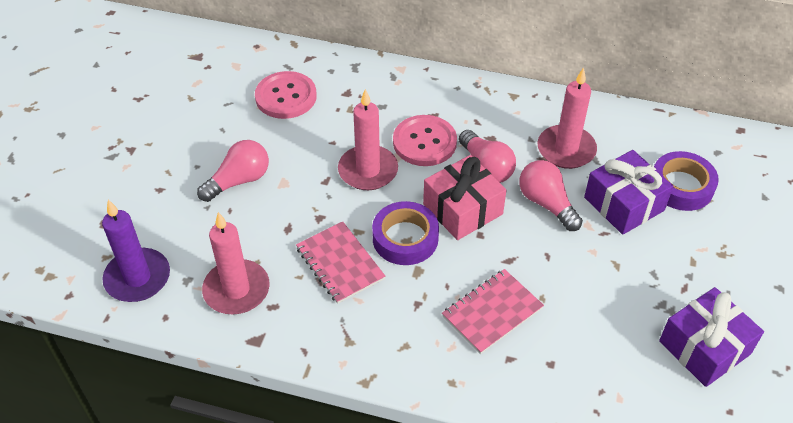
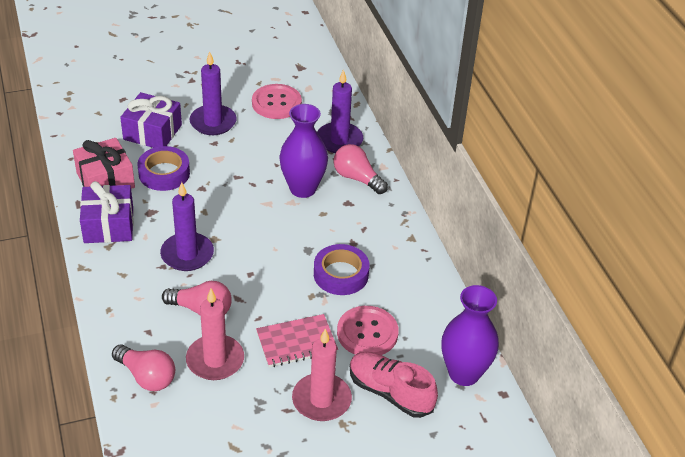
pink candle: [202,212,270,314] [338,89,398,190] [538,67,597,169] = 3 -> [186,289,244,380] [292,329,352,421] = 2
pink notebook: [296,221,385,304] [442,269,544,354] = 2 -> [256,314,338,367] = 1
pink shoe: none = 0 -> [350,352,438,418] = 1
purple candle: [102,200,170,302] = 1 -> [160,182,214,271] [190,52,237,135] [317,69,363,153] = 3
purple vase: none = 0 -> [279,104,328,198] [441,285,499,386] = 2

